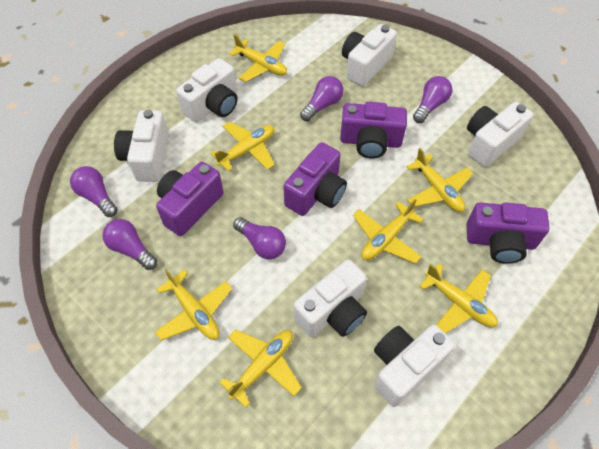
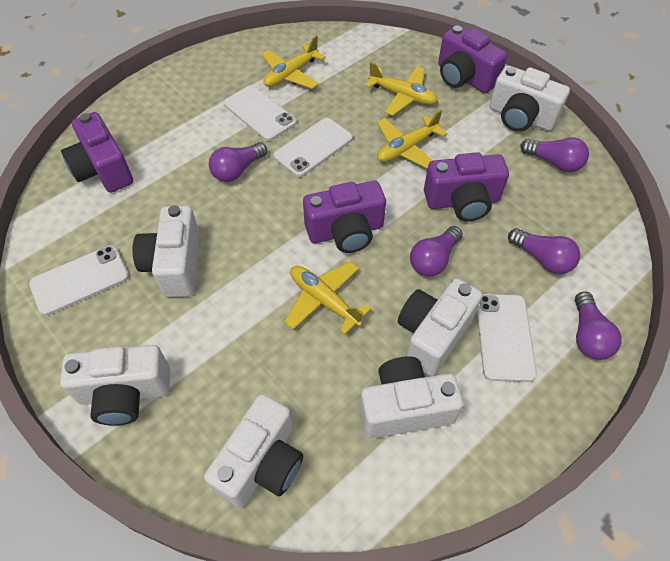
white phone: none = 0 -> [29,245,129,316] [224,85,296,141] [273,118,353,177] [477,294,537,382] = 4
yellow plane: [155,269,232,340] [211,121,275,172] [219,329,302,407] [229,34,287,82] [353,199,424,263] [406,148,473,212] [419,264,498,333] = 7 -> [262,35,326,89] [284,262,371,335] [365,62,438,116] [377,110,448,169] = 4

